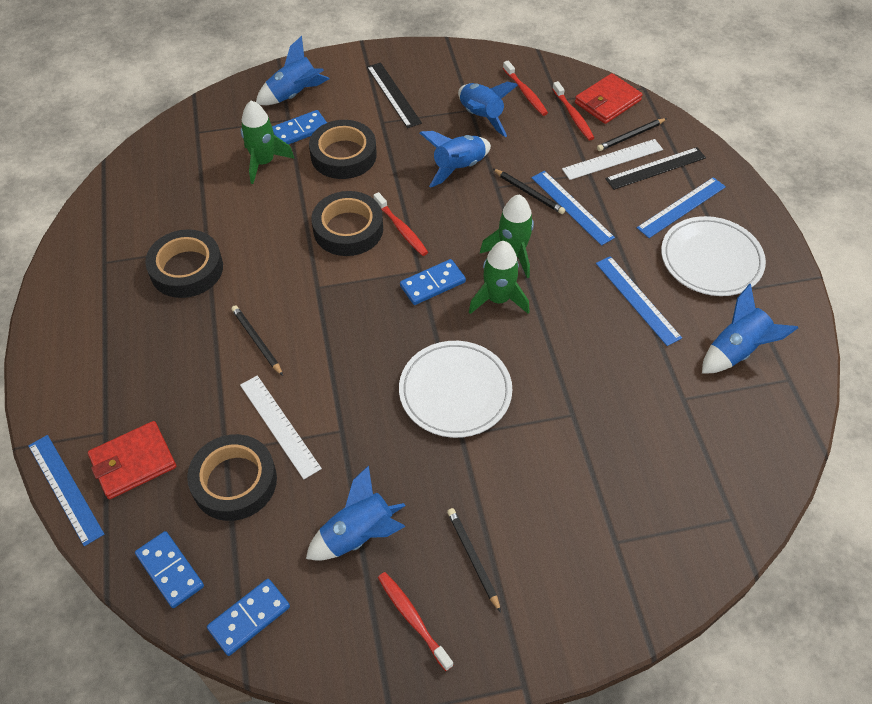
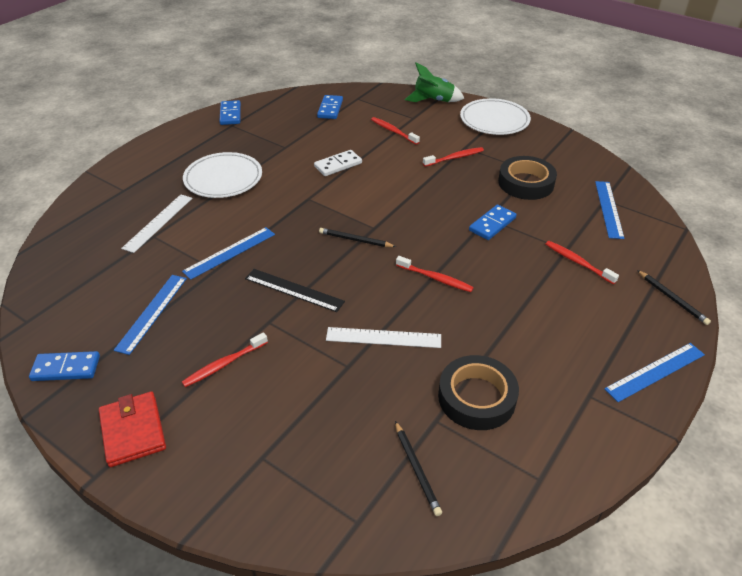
black pencil: [231,305,283,376] [447,508,501,613] [493,169,565,214] [597,118,667,151] = 4 -> [319,228,397,247] [395,421,442,516] [637,270,711,325] = 3
black ruler: [367,62,422,128] [605,147,706,190] = 2 -> [245,269,345,312] = 1
black tape: [145,229,223,298] [187,434,277,521] [309,120,377,179] [311,191,383,256] = 4 -> [438,355,519,430] [498,156,557,200] = 2
blue rocket: [256,36,330,105] [306,465,405,561] [420,131,491,187] [458,82,518,137] [702,284,798,373] = 5 -> none = 0
green rocket: [241,100,295,184] [469,241,530,314] [480,195,534,278] = 3 -> [404,63,464,102] = 1
red toothbrush: [373,192,428,256] [378,572,453,671] [503,61,548,116] [553,81,594,140] = 4 -> [182,332,268,387] [371,117,420,145] [396,256,474,292] [423,147,484,167] [545,241,619,284] = 5
red wallet: [88,421,176,499] [575,73,643,124] = 2 -> [99,391,166,467] = 1
white domino: none = 0 -> [314,150,362,176] = 1

